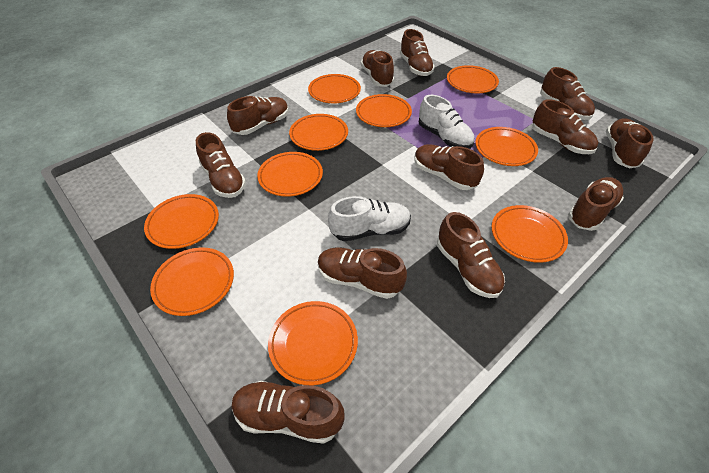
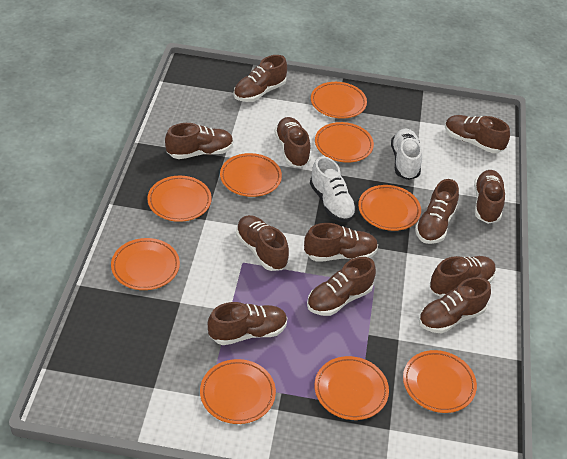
orange plate: [144,194,219,249] [150,247,234,316] [257,152,323,197] [268,301,358,385] [289,114,348,151] [308,74,361,103] [356,94,412,127] [447,65,499,93] [475,127,538,166] [491,205,568,263] = 10 -> [111,238,180,290] [147,176,212,222] [200,359,276,424] [220,153,282,197] [311,82,367,119] [314,356,389,420] [315,122,374,163] [358,185,421,231] [403,350,477,413] = 9

